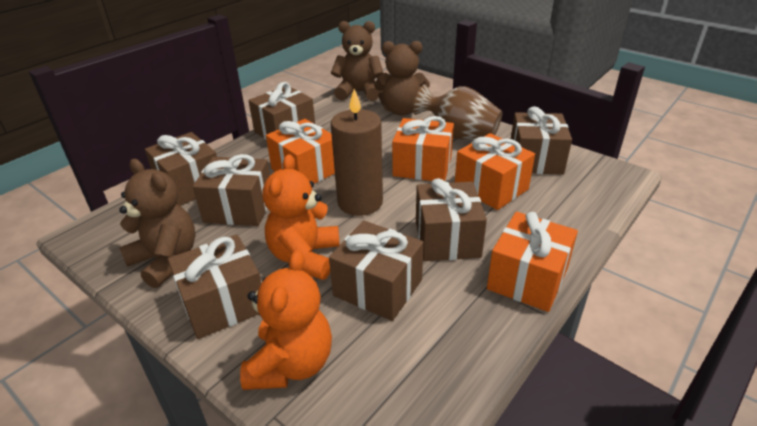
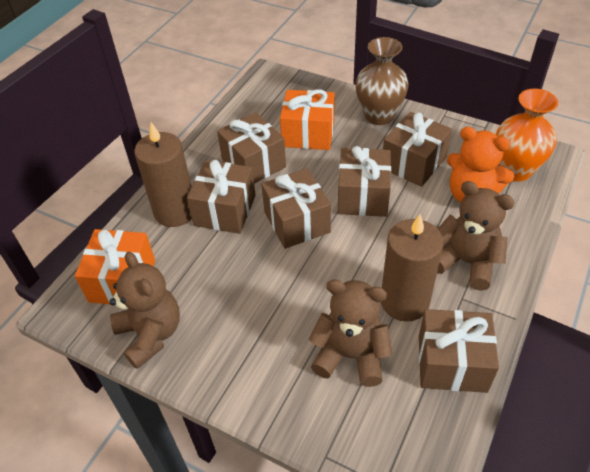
brown candle: [331,89,383,216] = 1 -> [134,122,192,227] [381,214,443,322] = 2
brown gift: [145,132,217,206] [168,234,261,339] [193,154,270,226] [248,82,315,140] [329,221,424,321] [416,178,487,261] [511,106,572,175] = 7 -> [187,160,256,234] [217,112,286,184] [261,168,331,249] [338,146,391,217] [383,112,452,187] [419,309,499,393] = 6
orange gift: [266,119,335,184] [392,116,454,181] [455,133,535,210] [487,212,578,312] = 4 -> [75,229,155,305] [280,89,335,150] = 2
orange teddy bear: [240,250,332,390] [262,154,340,280] = 2 -> [447,127,515,203] = 1
orange vase: none = 0 -> [496,88,558,182] = 1

